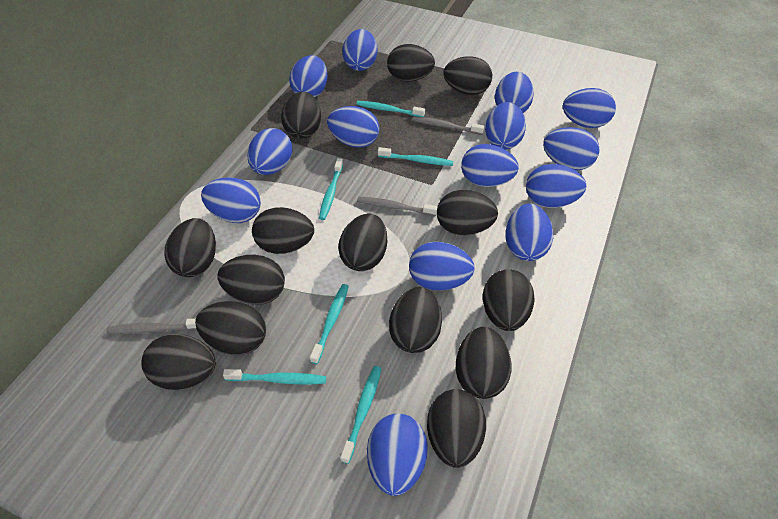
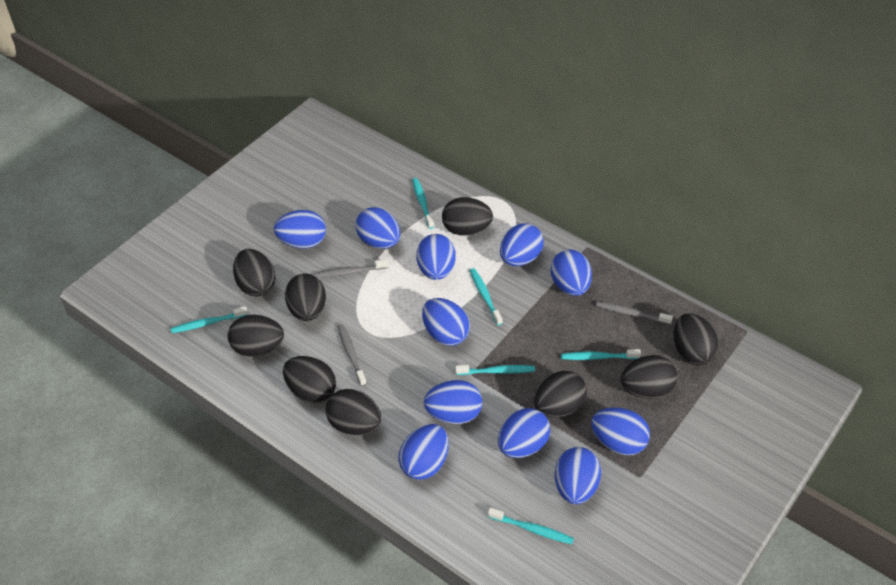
black egg: [141,334,216,390] [164,218,216,277] [195,301,266,355] [217,255,285,305] [252,207,314,254] [281,92,321,139] [338,213,387,271] [387,44,435,82] [389,287,442,353] [427,389,486,468] [437,190,498,235] [444,56,492,95] [456,327,511,399] [483,269,535,331] = 14 -> [228,315,284,357] [233,249,275,297] [283,356,336,403] [285,274,326,321] [325,389,381,435] [442,197,493,235] [534,371,587,418] [621,355,677,399] [674,313,719,365] = 9
blue egg: [201,177,261,223] [247,128,293,175] [289,55,328,97] [327,106,379,148] [342,29,378,71] [367,414,428,496] [409,242,475,291] [461,144,519,187] [485,102,526,150] [495,72,534,113] [505,204,553,261] [526,164,586,208] [543,127,600,170] [563,88,616,128] = 14 -> [274,210,326,248] [355,207,400,249] [398,424,449,480] [416,234,456,280] [422,298,470,346] [424,380,482,424] [498,408,550,458] [500,223,544,266] [551,249,592,296] [555,447,601,504] [591,407,650,455] = 11

